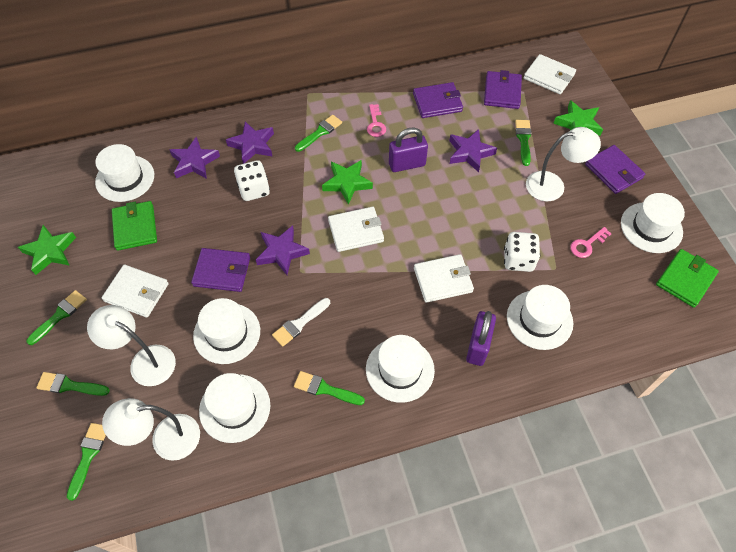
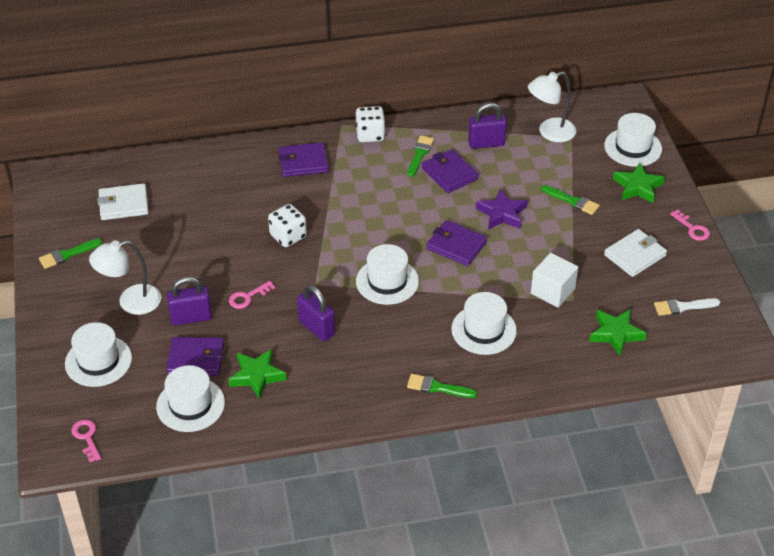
green brush: [26,290,87,345] [36,372,110,396] [67,423,106,501] [294,371,365,405] [295,115,342,152] [515,120,532,166] = 6 -> [39,239,102,269] [407,135,434,177] [407,374,477,398] [541,185,600,215] = 4
green wallet: [112,201,157,251] [656,249,719,308] = 2 -> none = 0
pink key: [367,104,386,137] [570,227,611,258] = 2 -> [72,419,101,462] [229,281,275,309] [670,210,710,241] = 3
purple padlock: [389,128,428,172] [466,311,496,366] = 2 -> [167,277,212,326] [297,285,335,341] [468,103,507,149] = 3
purple star: [169,136,220,179] [226,121,274,164] [256,225,310,275] [449,129,497,173] = 4 -> [476,188,528,230] = 1
white cube: none = 0 -> [531,253,578,308] = 1
white hat: [95,144,154,202] [193,298,260,364] [199,373,270,443] [366,335,435,403] [507,285,573,350] [621,193,685,253] = 6 -> [65,322,132,387] [156,365,225,432] [356,244,419,305] [451,292,517,355] [604,113,662,167] = 5
white lamp: [87,305,176,386] [102,398,200,461] [526,127,601,201] = 3 -> [89,240,162,315] [528,72,576,142] = 2
white wallet: [102,265,169,318] [328,207,384,252] [414,254,474,303] [524,54,576,94] = 4 -> [97,183,149,220] [604,229,667,277] = 2

